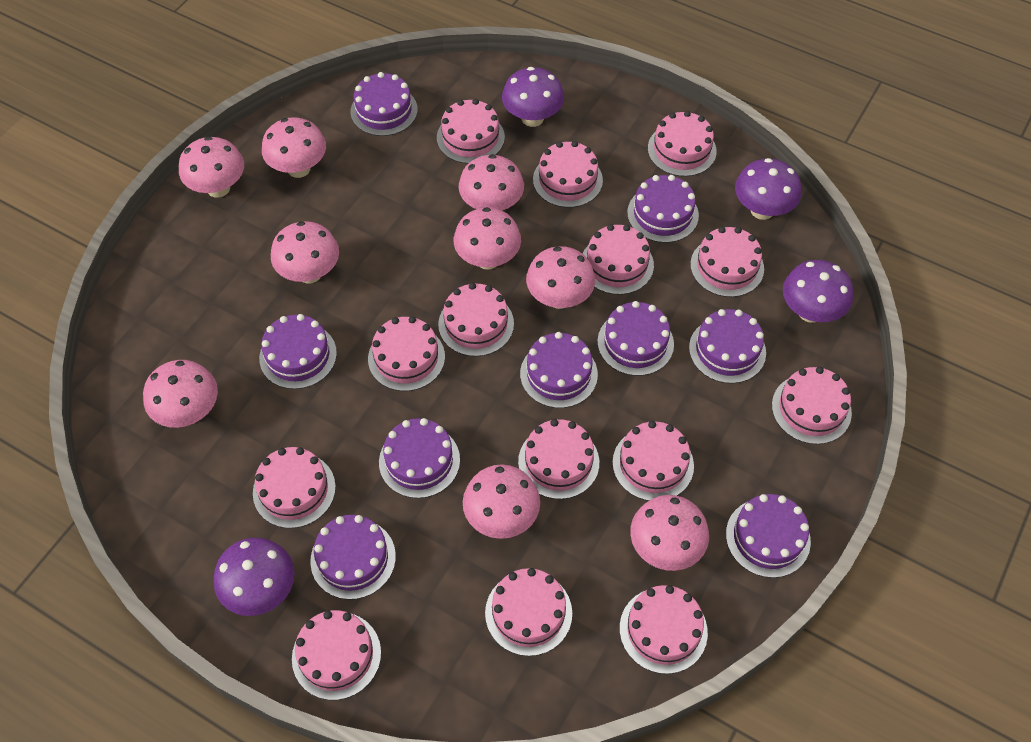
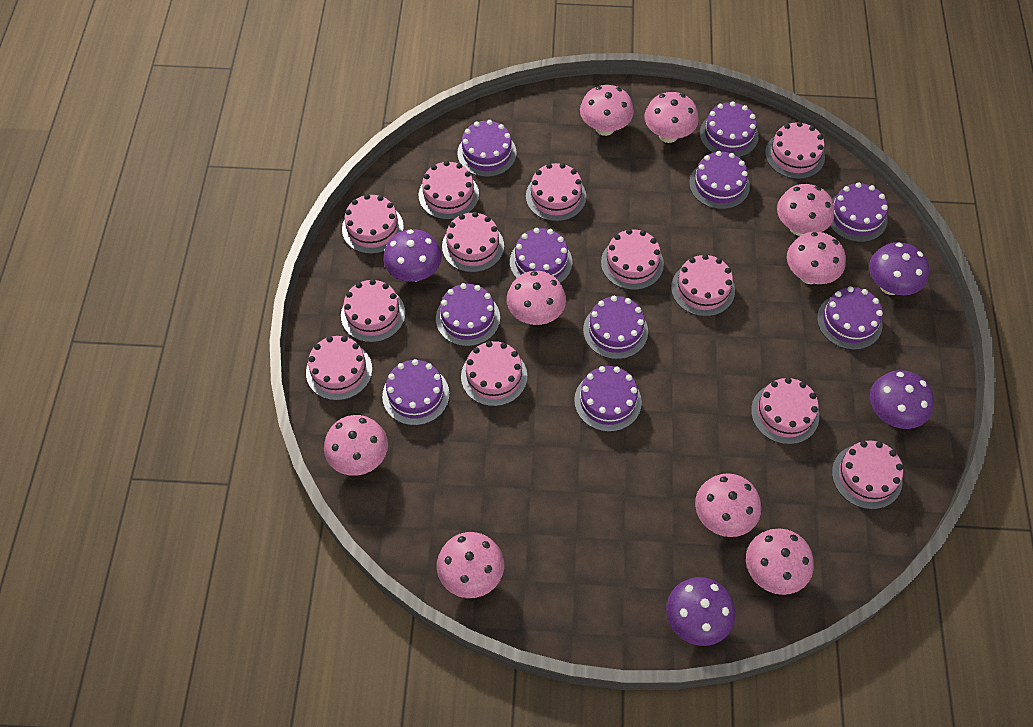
pink cake: [253,447,336,528] [292,610,381,700] [368,316,445,391] [437,99,505,164] [438,283,514,357] [485,568,572,656] [518,419,599,499] [533,141,603,208] [583,224,654,295] [613,421,694,501] [620,585,708,674] [648,111,717,177] [690,227,764,297] [772,367,852,444] = 14 -> [306,336,372,400] [341,279,405,342] [342,194,404,254] [419,161,479,220] [442,212,504,272] [461,341,527,406] [526,163,586,221] [601,229,664,290] [671,254,735,316] [751,377,819,444] [765,122,825,179] [832,441,903,509] = 12
purple cake: [259,314,337,389] [310,515,396,600] [351,72,418,136] [379,418,460,498] [520,332,598,408] [597,301,674,376] [627,175,699,243] [689,309,766,384] [726,494,811,578] = 9 -> [382,359,449,425] [436,283,500,346] [457,120,517,177] [510,228,572,283] [574,366,642,432] [583,296,648,359] [689,151,750,209] [700,101,758,157] [817,286,883,350] [830,182,888,242] = 10

